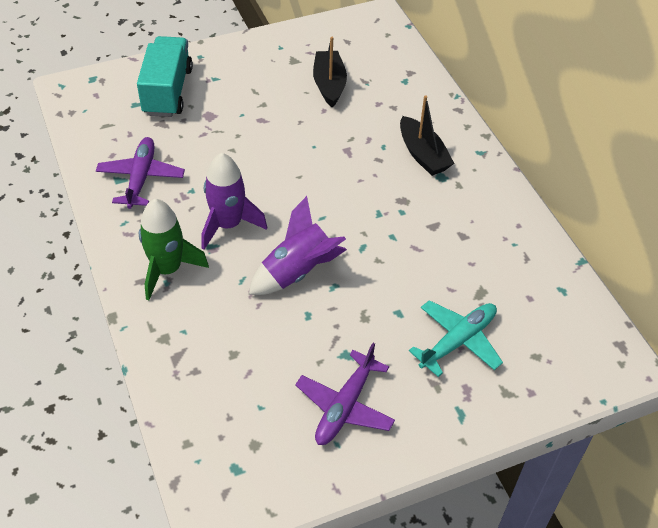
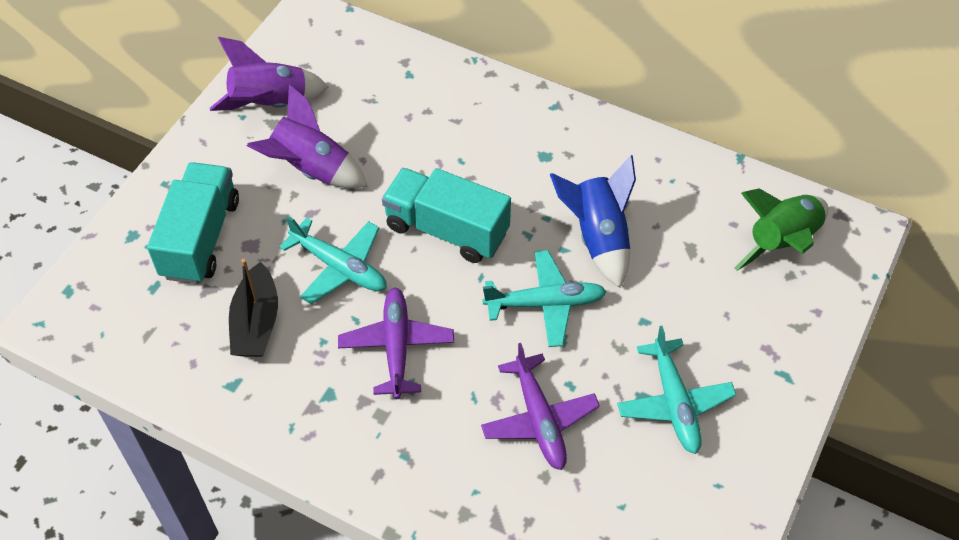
black boat: [313,37,347,108] [400,95,455,176] = 2 -> [229,259,278,357] = 1
blue rocket: none = 0 -> [550,155,636,288] = 1
turquoise plane: [409,300,503,377] = 1 -> [279,215,387,304] [482,250,607,347] [617,326,736,454] = 3
turquoise truck: [137,36,193,117] = 1 -> [147,162,239,284] [382,168,511,263] = 2

